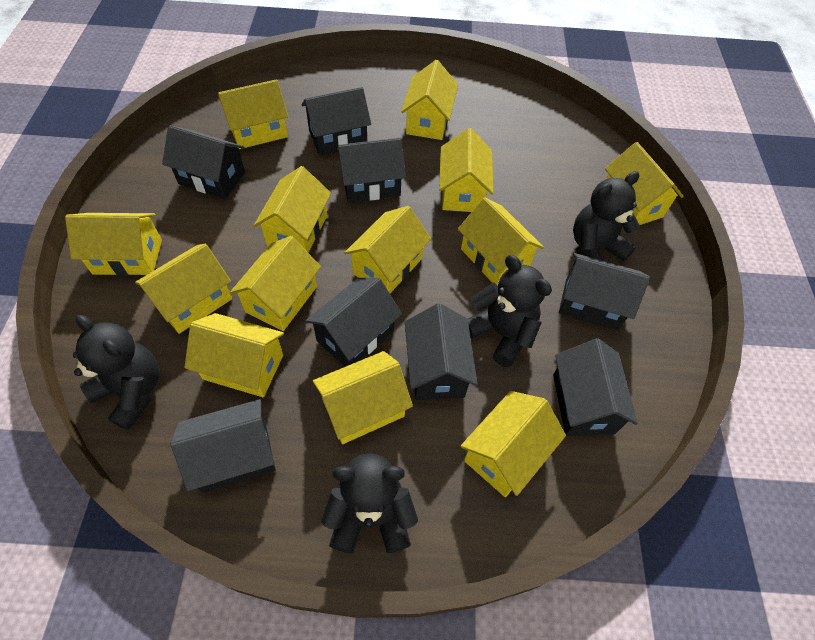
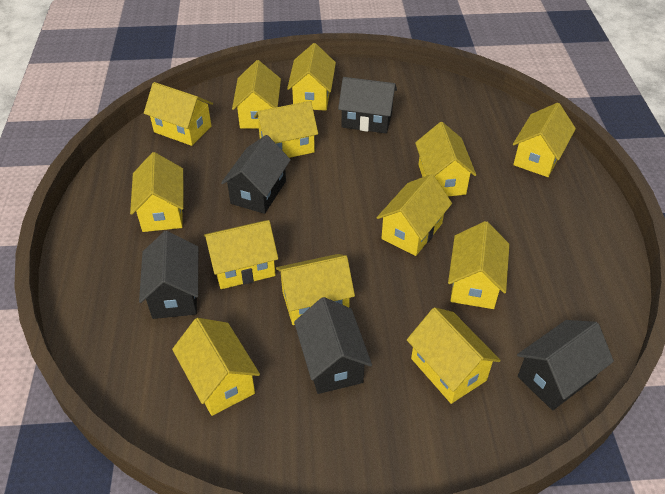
black house: [162,125,245,199] [170,399,276,493] [302,87,371,155] [305,277,402,367] [336,138,406,203] [405,303,478,400] [553,338,638,436] [559,253,650,330] = 8 -> [139,231,198,319] [221,135,291,214] [294,297,372,394] [338,77,397,133] [517,320,614,410] = 5
black teddy bear: [73,315,160,430] [321,453,418,554] [468,255,552,367] [573,171,640,261] = 4 -> none = 0

